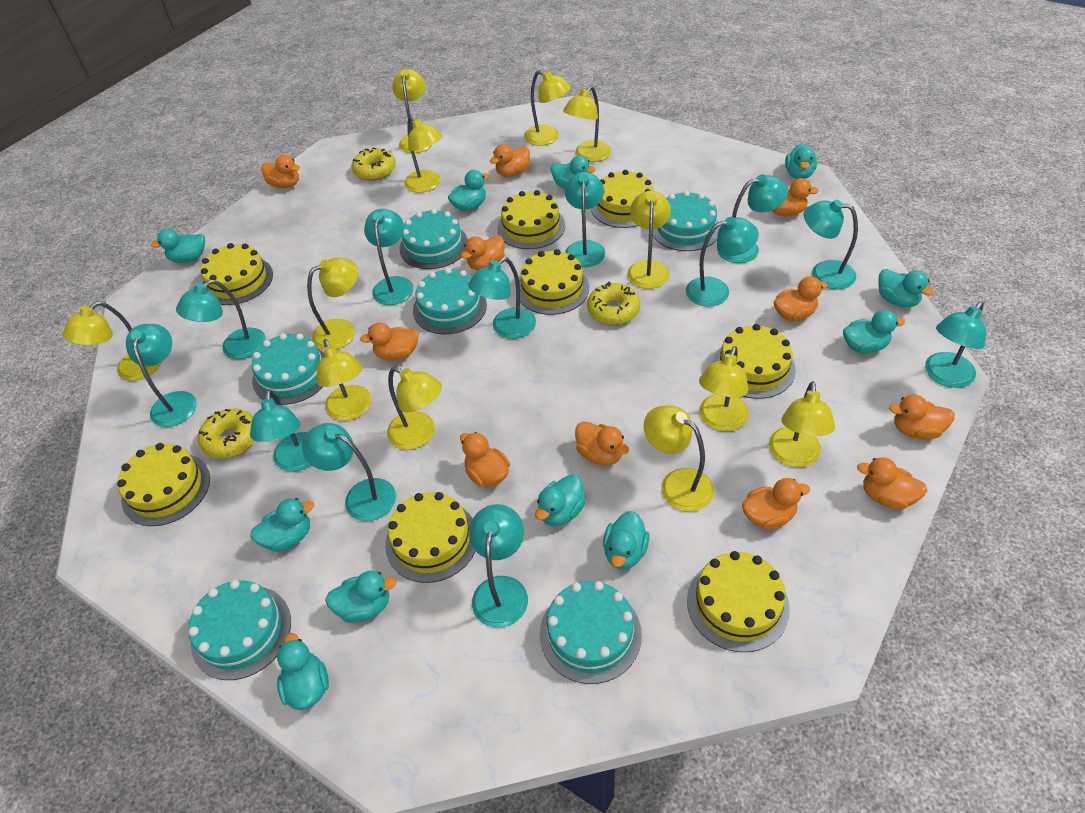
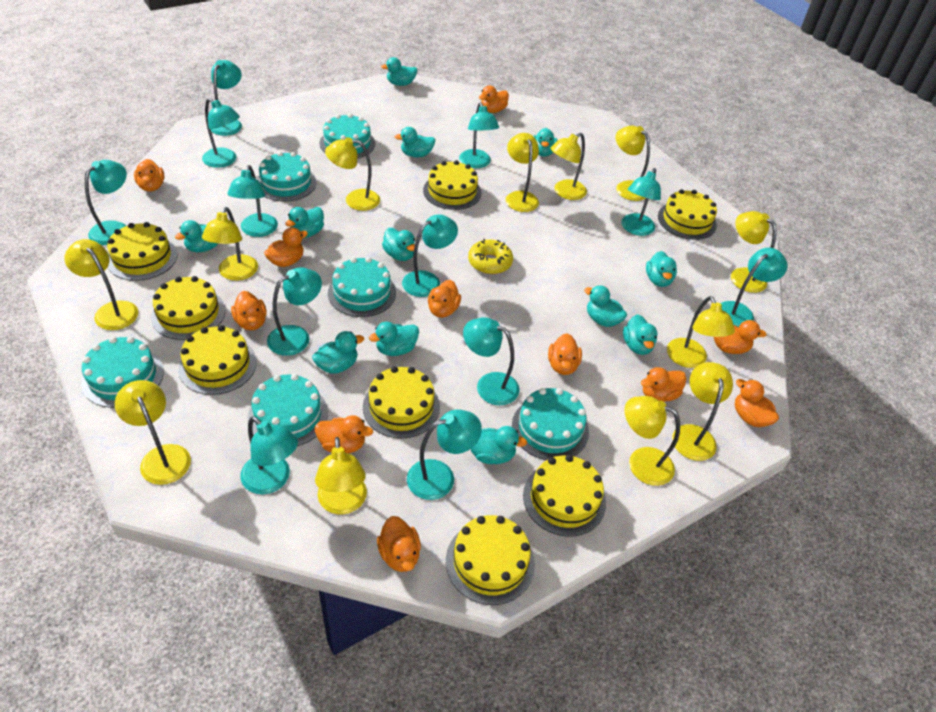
turquoise duck: [151,229,205,263] [250,498,314,552] [277,633,329,710] [325,571,396,623] [448,170,489,211] [535,474,586,526] [551,155,595,189] [603,511,650,569] [785,144,817,179] [843,310,905,353] [878,269,933,308] = 11 -> [175,220,219,252] [285,207,324,238] [312,331,364,373] [369,322,419,356] [381,57,417,86] [382,228,415,261] [395,127,435,158] [471,426,527,464] [534,128,557,156] [584,285,627,327] [623,315,657,355] [646,251,677,287] = 12
yellow donut: [198,409,254,459] [351,148,396,181] [587,281,640,325] = 3 -> [468,239,513,274] = 1

